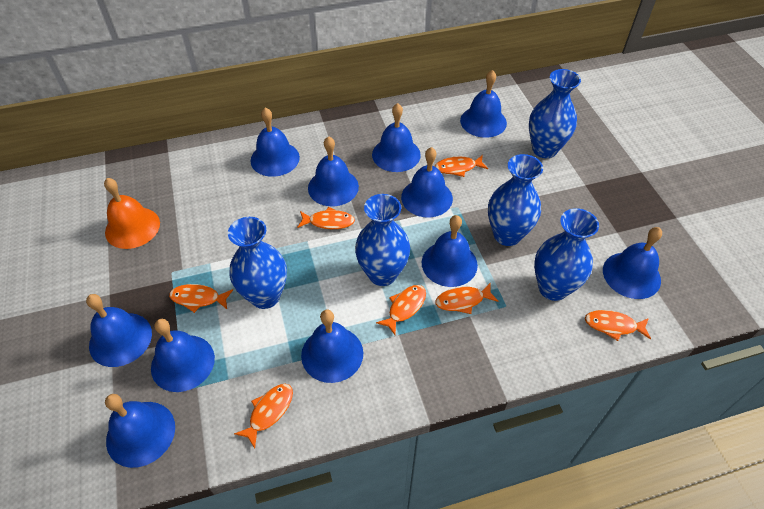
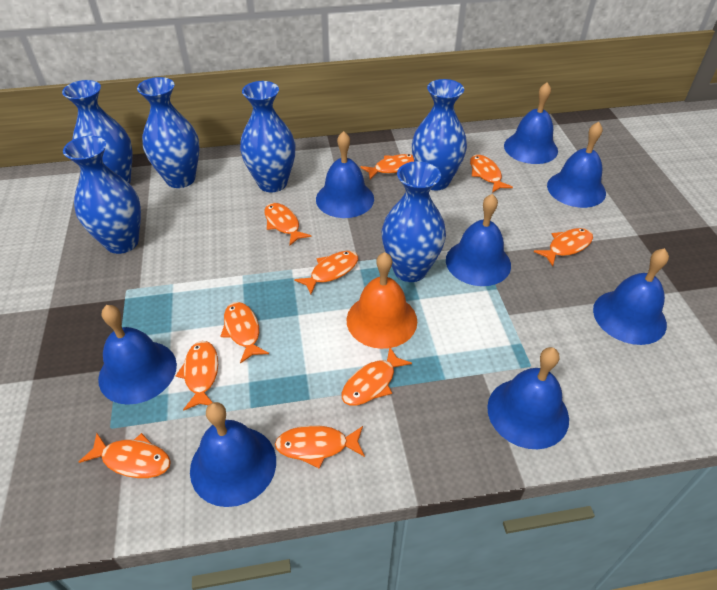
blue bell: [86,294,152,367] [105,394,175,468] [151,319,215,392] [251,108,300,177] [301,310,363,383] [308,136,359,206] [372,103,421,172] [401,147,453,218] [422,215,478,287] [460,70,507,138] [603,227,662,299] = 11 -> [98,305,177,405] [190,402,276,507] [316,131,374,218] [446,194,511,286] [487,347,569,449] [504,82,558,164] [547,122,606,208] [593,248,669,345] = 8
blue vase: [228,217,287,309] [355,194,410,286] [488,154,543,246] [529,69,581,158] [534,208,599,301] = 5 -> [62,80,132,184] [63,136,141,254] [137,77,200,188] [240,81,295,192] [382,161,446,282] [412,79,467,190] = 6
orange fish: [169,284,233,313] [234,384,293,448] [298,207,355,229] [376,285,426,335] [435,155,488,177] [435,283,498,314] [585,310,651,341] = 7 -> [79,433,171,478] [176,341,218,411] [220,302,269,363] [265,203,311,246] [275,425,365,469] [294,251,358,295] [342,347,412,405] [360,154,414,179] [470,154,513,193] [534,228,593,266] = 10

